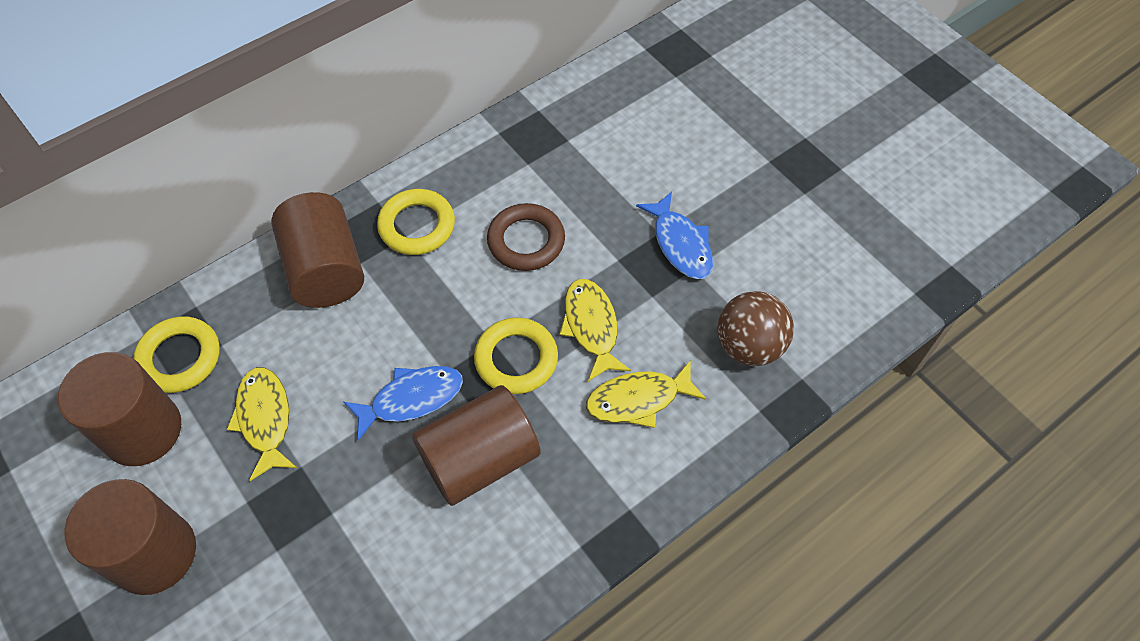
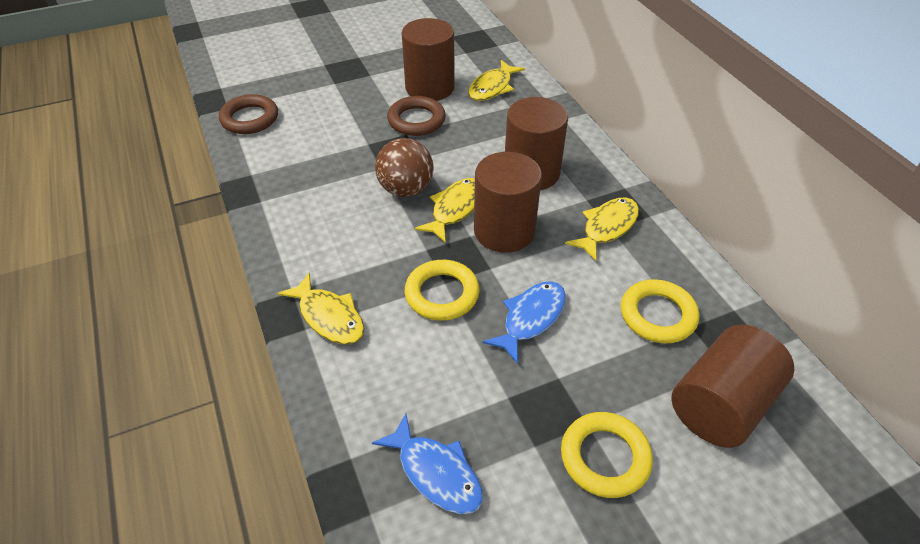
brown ring: [487,203,565,271] = 1 -> [219,94,278,134] [387,96,446,136] = 2
yellow fish: [227,367,297,481] [560,279,631,381] [586,360,706,428] = 3 -> [277,272,364,344] [414,178,475,243] [468,60,525,101] [565,198,639,261] = 4

